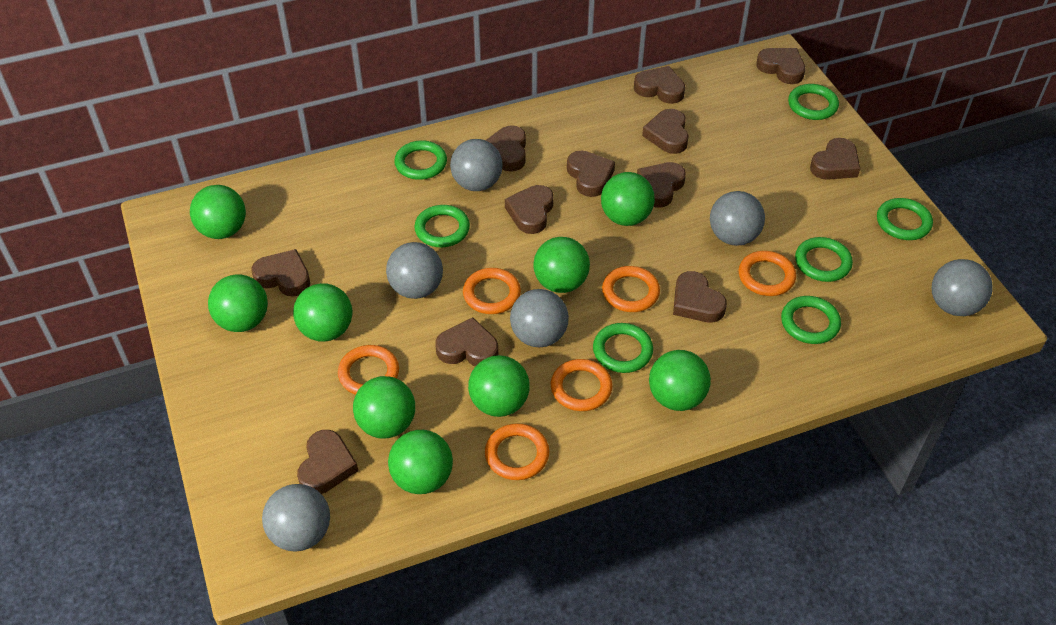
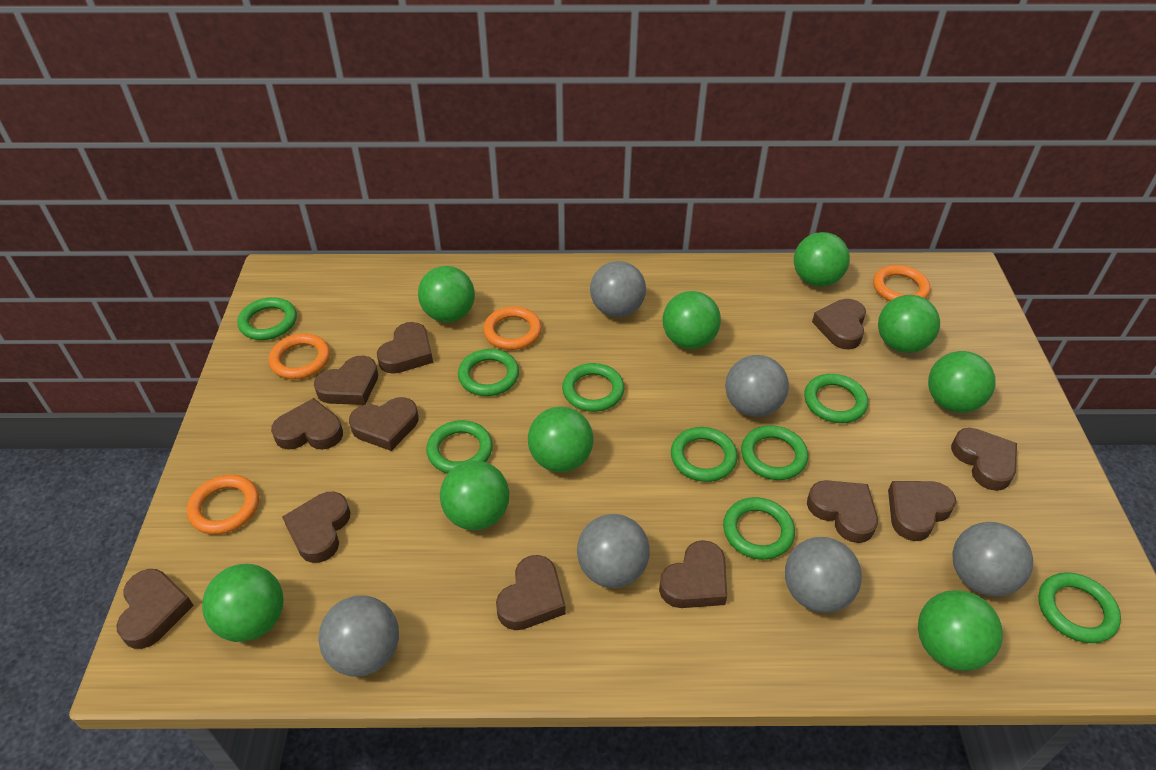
green ring: [394,140,447,180] [414,205,470,247] [593,323,653,373] [781,296,841,344] [788,84,839,120] [795,237,853,282] [877,198,933,240] = 7 -> [237,297,297,340] [426,420,493,474] [458,349,519,396] [562,363,624,412] [671,427,738,482] [723,497,795,560] [741,425,808,480] [804,374,868,423] [1038,572,1121,643] = 9
orange ring: [338,345,399,395] [463,268,521,314] [485,423,549,480] [551,359,613,411] [602,266,660,312] [739,251,796,296] = 6 -> [187,475,259,535] [269,333,330,379] [483,307,542,350] [873,265,930,301] = 4

